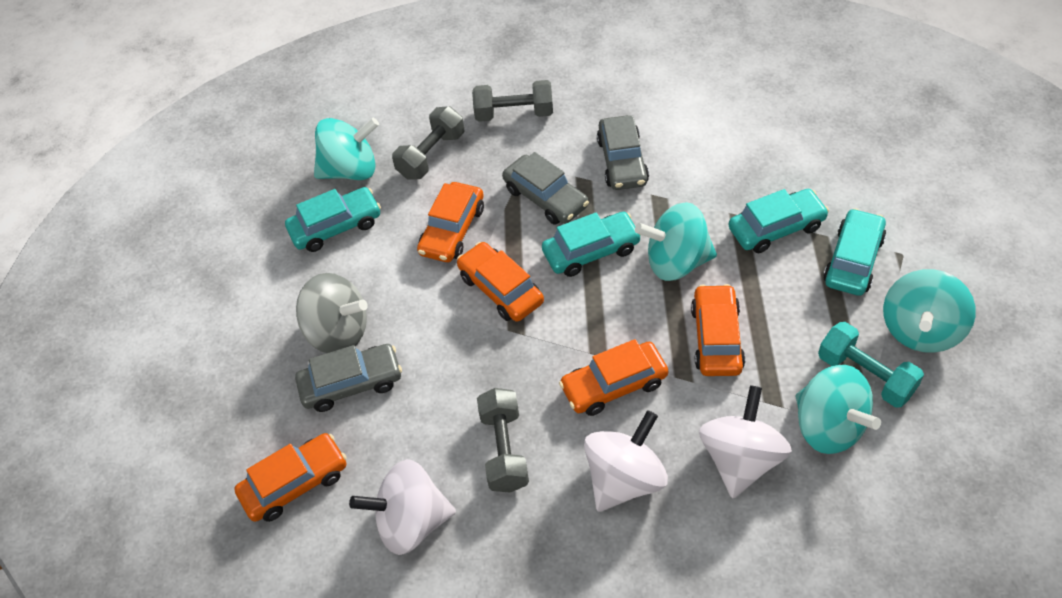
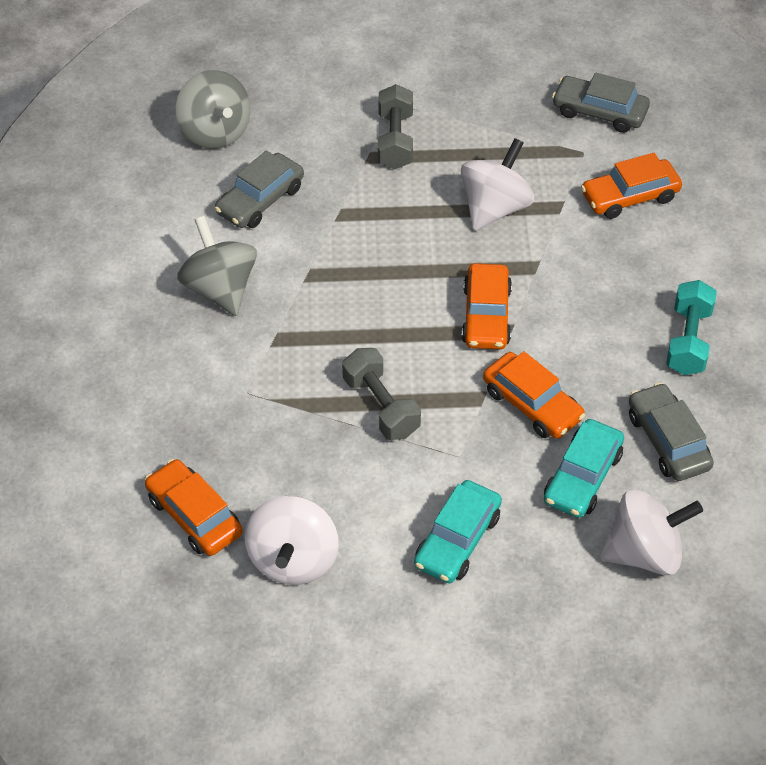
grey dumbbell: [392,106,464,179] [472,80,553,122] [477,388,529,493] = 3 -> [342,348,421,440] [378,84,413,169] = 2
grey spinning top: [296,273,368,353] = 1 -> [176,70,250,149] [177,216,257,316] = 2
orange car: [234,433,347,522] [417,182,484,262] [457,242,544,322] [559,339,668,416] [691,284,745,376] = 5 -> [145,459,243,556] [461,263,512,349] [483,351,585,439] [581,153,682,219] = 4
turquoise car: [285,187,381,252] [542,212,641,277] [728,189,829,253] [823,208,886,296] = 4 -> [414,480,502,583] [544,419,624,518] = 2
turquoise spinning top: [314,118,379,180] [635,202,717,281] [796,365,881,454] [883,269,976,353] = 4 -> none = 0

